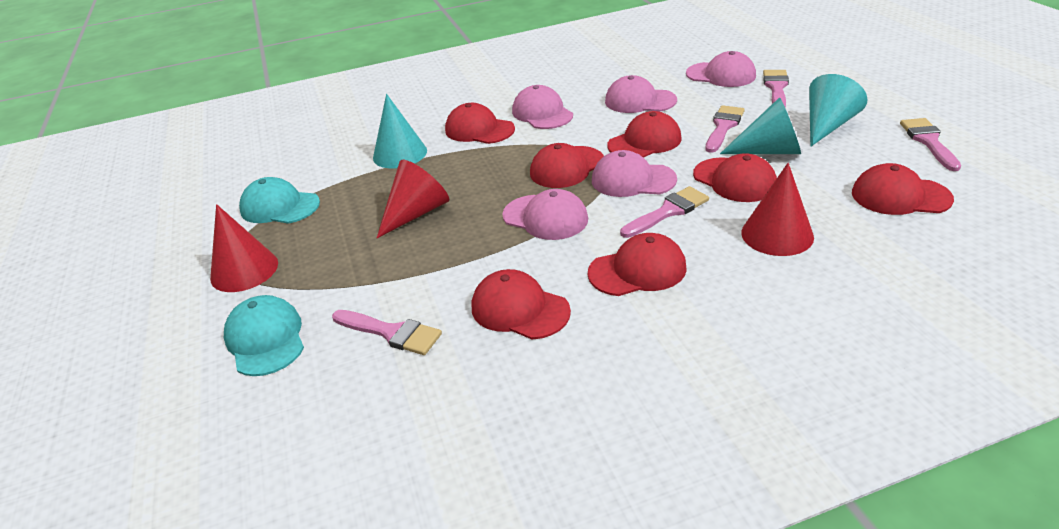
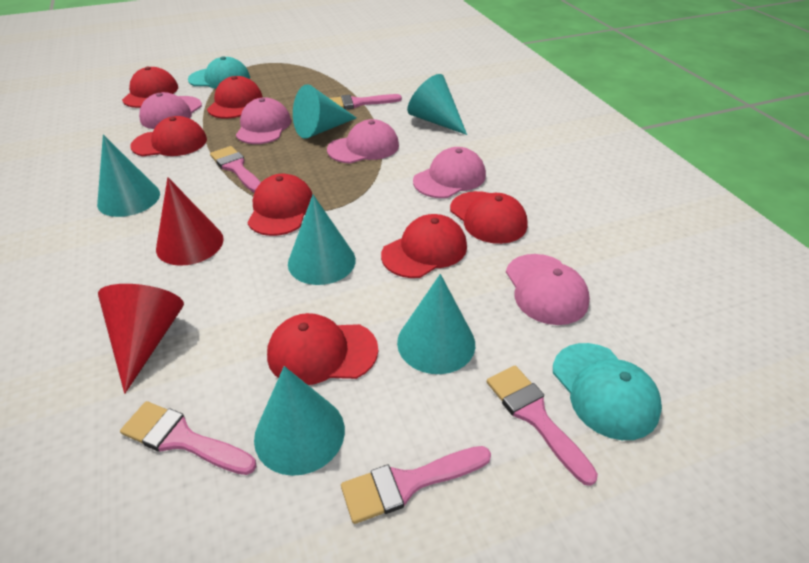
red cone: [210,204,278,292] [377,160,449,238] [741,163,814,256] = 3 -> [98,284,184,394] [156,177,224,266] = 2
turquoise cone: [373,94,427,169] [720,97,801,154] [809,74,867,147] = 3 -> [97,135,160,217] [254,366,345,476] [288,195,356,285] [293,84,356,139] [397,274,475,374] [407,74,467,135] = 6

